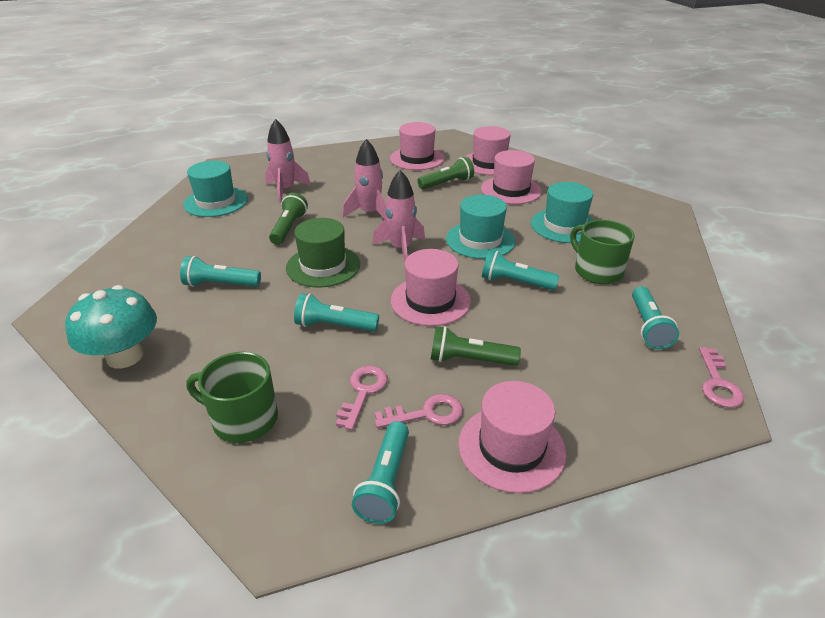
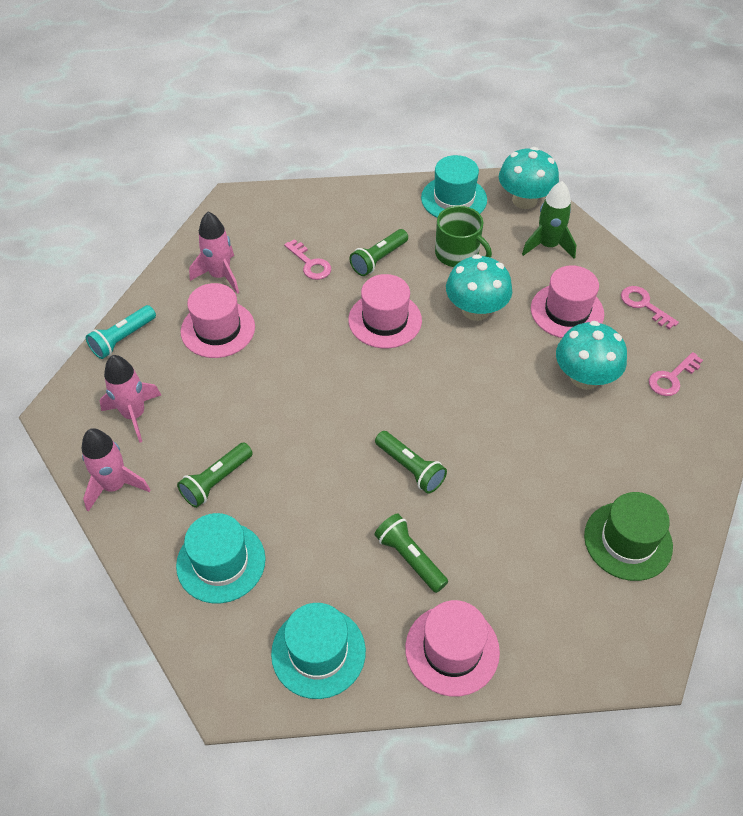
green flashlight: [269,193,308,245] [417,157,474,189] [431,326,521,366] = 3 -> [177,443,253,508] [350,229,408,276] [374,513,448,593] [375,431,447,494] = 4
green mug: [186,352,278,443] [570,220,635,284] = 2 -> [435,206,492,267] = 1
green rocket: none = 0 -> [522,181,576,259] = 1
pink hat: [390,122,444,170] [391,249,471,326] [458,381,566,493] [465,126,511,175] [481,150,542,204] = 5 -> [181,283,255,358] [348,274,422,348] [405,600,500,696] [531,265,604,338] = 4
turquoise flashlight: [180,256,261,287] [294,293,379,331] [352,421,409,524] [482,250,559,290] [632,286,679,350] = 5 -> [86,305,156,359] = 1
turquoise mushroom: [65,285,157,369] = 1 -> [446,254,512,321] [499,147,559,209] [556,321,627,389] = 3

